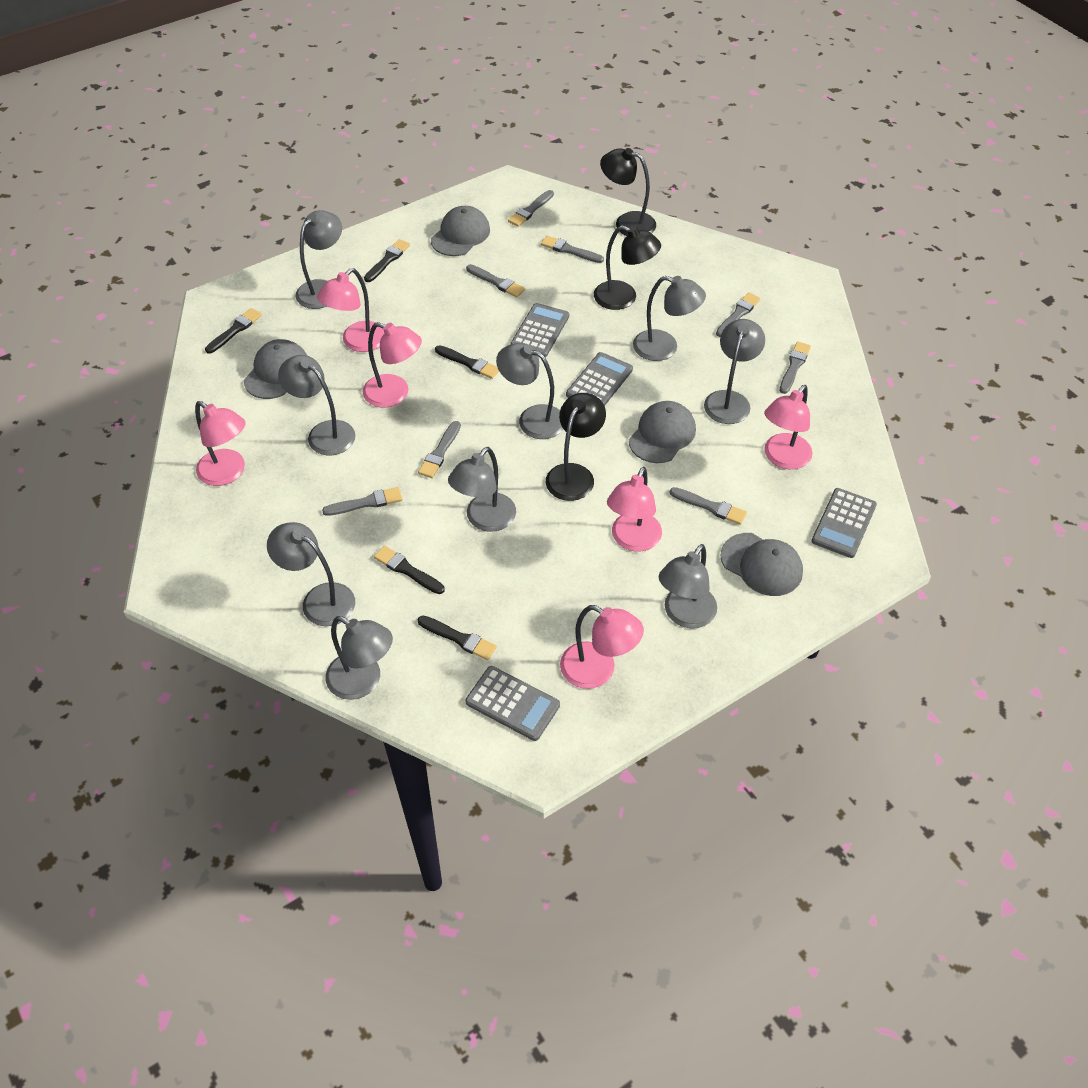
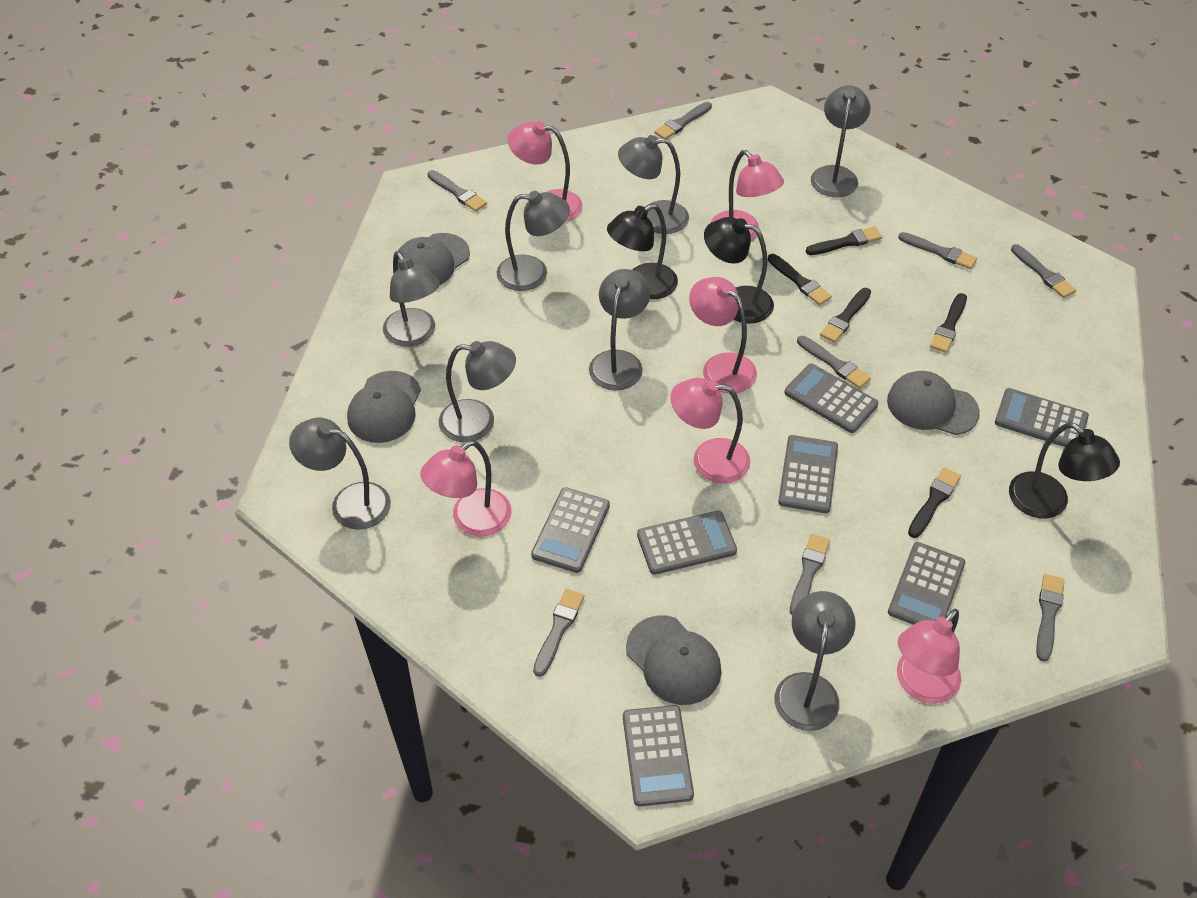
grey calculator: [465,666,560,741] [510,303,569,357] [566,352,633,406] [812,488,877,558] = 4 -> [531,487,610,573] [623,705,694,806] [637,511,737,575] [778,435,838,513] [785,364,878,433] [888,542,965,625] [995,388,1089,447] = 7
grey lamp: [267,522,355,626] [278,355,355,455] [296,210,342,309] [326,616,393,700] [448,447,516,532] [496,343,563,439] [633,276,706,361] [659,544,717,629] [704,319,765,424] = 9 -> [289,418,391,530] [383,251,440,347] [439,341,516,442] [497,191,570,291] [589,269,651,391] [618,135,689,234] [775,591,855,731] [811,85,870,197] = 8

